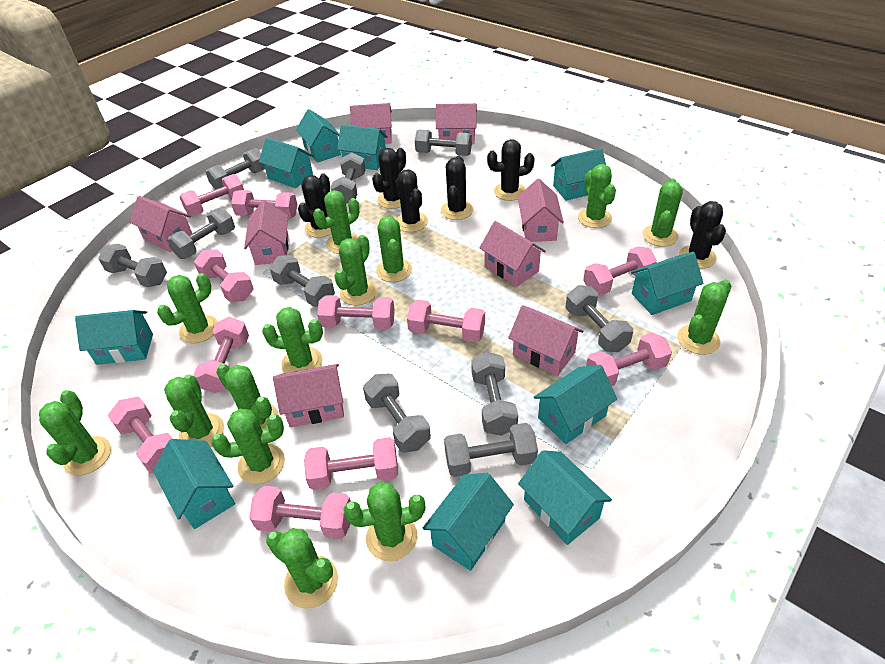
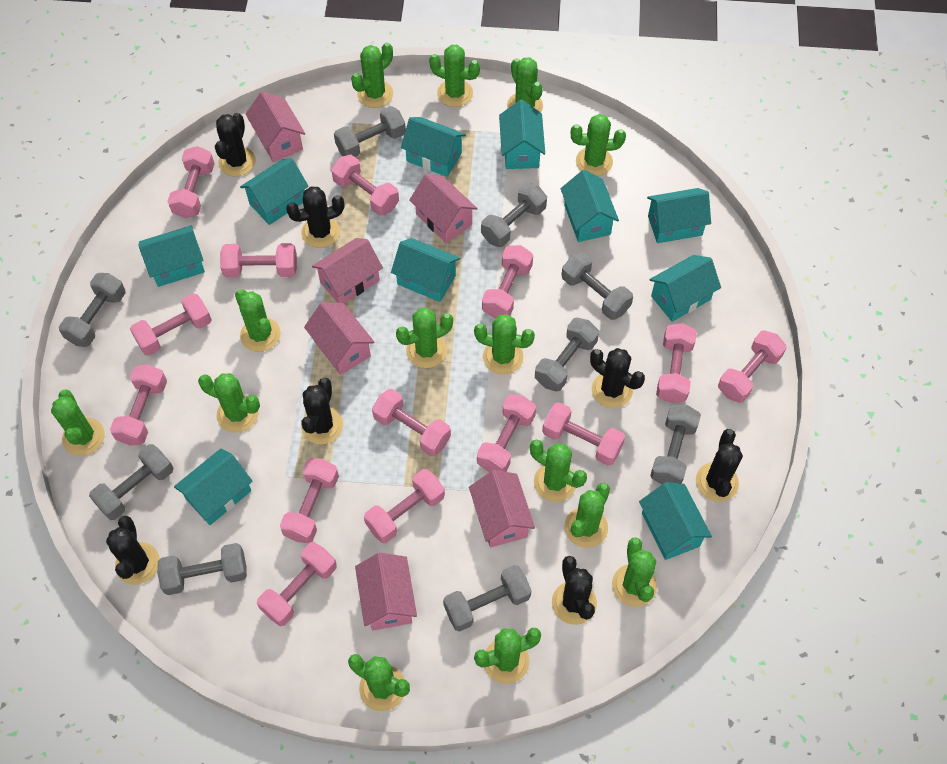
black cactus: [298,173,332,238] [372,148,406,209] [395,170,428,232] [441,156,473,220] [487,139,535,201] [679,201,726,269] = 6 -> [106,516,160,585] [215,113,256,177] [286,186,344,248] [301,378,343,445] [552,556,597,625] [590,348,645,408] [696,429,743,502] = 7
grey dumbbell: [98,244,167,287] [167,207,235,259] [206,148,265,190] [270,255,335,307] [331,152,366,204] [363,374,431,453] [415,129,472,156] [444,423,538,477] [471,352,518,436] [566,285,633,352] = 10 -> [59,273,126,347] [89,444,173,520] [157,543,247,595] [334,106,406,157] [443,565,531,631] [481,183,547,247] [535,318,599,392] [562,253,633,320] [650,405,701,484] = 9
pink dumbbell: [108,397,173,473] [179,174,244,216] [193,317,249,393] [194,250,254,302] [231,190,298,218] [249,486,351,539] [304,437,398,490] [317,295,395,330] [407,300,485,342] [583,246,657,295] [586,333,672,386] = 11 -> [110,364,167,446] [130,293,212,356] [168,146,215,218] [220,243,297,278] [257,542,337,626] [280,458,339,543] [331,155,399,216] [364,469,445,543] [372,389,451,456] [477,394,536,472] [482,245,533,318] [542,402,625,466] [656,323,697,403] [718,330,787,403] = 14
pink house: [130,196,192,252] [244,201,289,265] [273,364,344,427] [350,103,392,144] [436,103,477,144] [480,221,546,287] [508,305,583,376] [518,179,564,242] = 8 -> [246,91,305,162] [304,302,374,375] [312,238,383,304] [355,552,417,631] [409,174,478,243] [469,470,535,547] = 6

